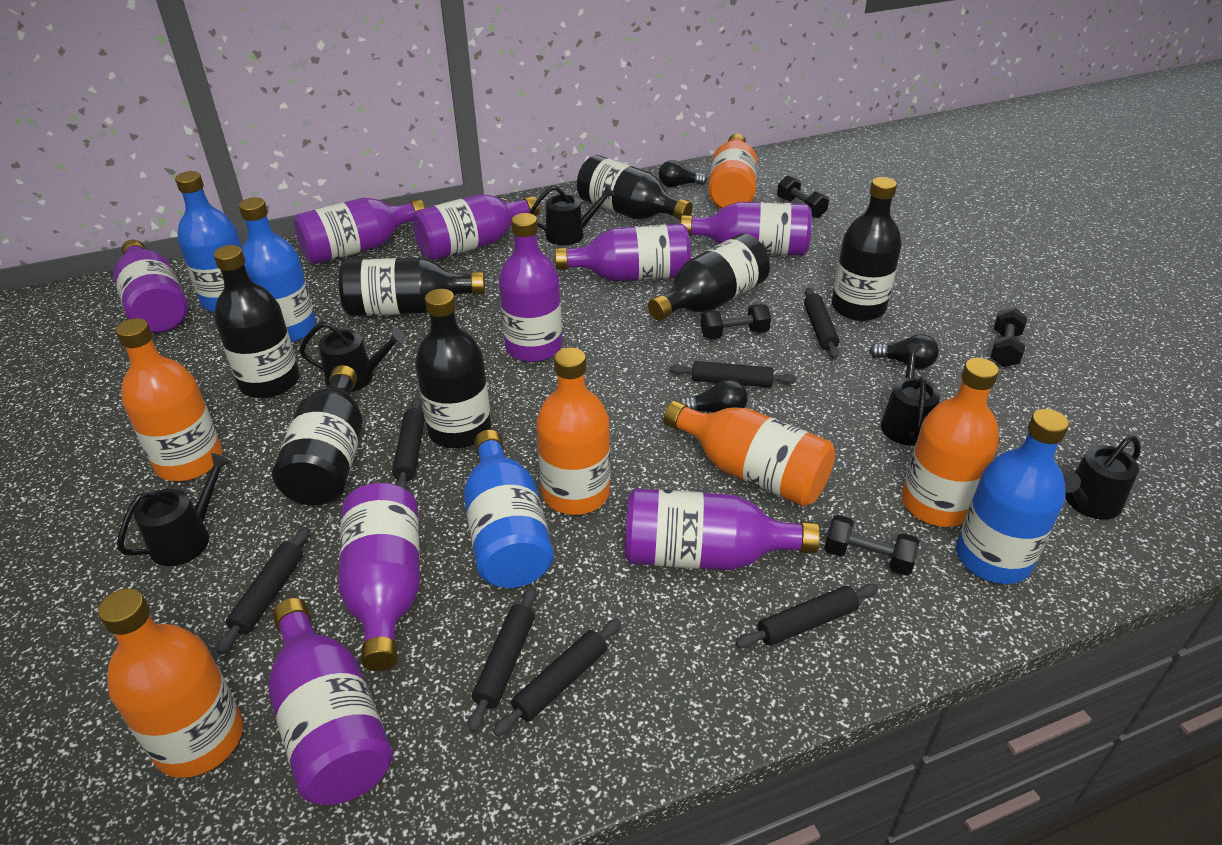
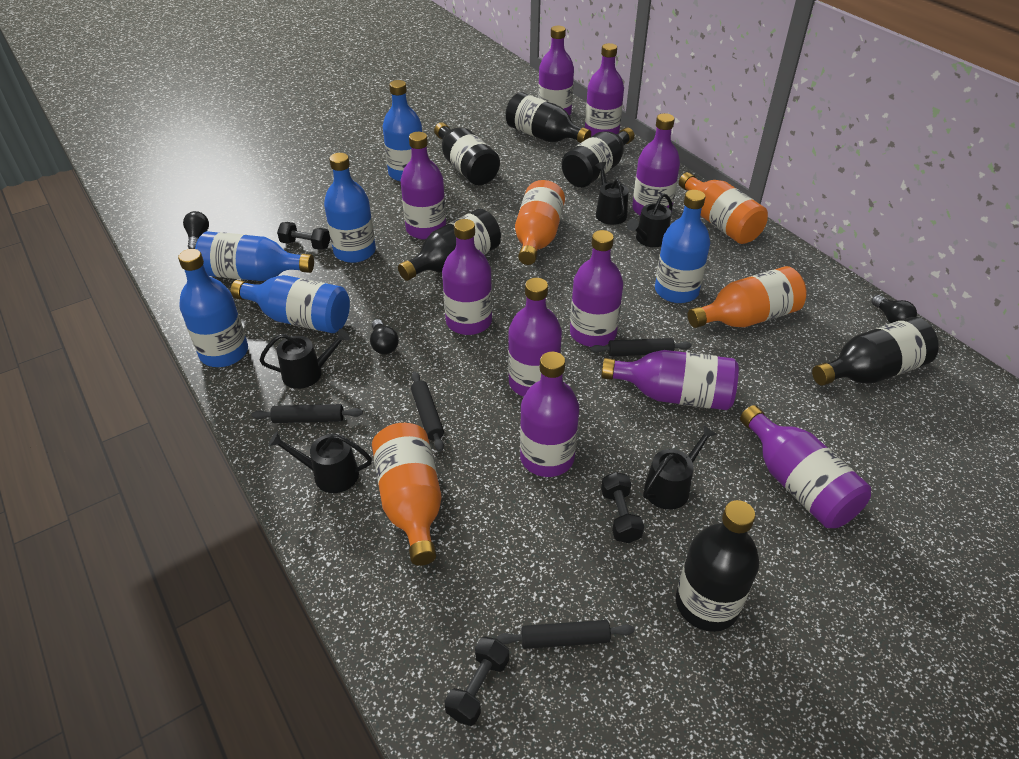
black bottle: [214,245,299,398] [272,365,363,505] [339,258,485,316] [415,289,491,448] [577,155,693,220] [648,233,770,321] [832,177,902,321] = 7 -> [398,209,501,281] [434,122,500,185] [506,92,591,143] [561,127,635,188] [676,500,759,632] [812,317,939,386] = 6
black dumbbell: [700,304,771,339] [777,176,829,218] [824,515,919,576] [991,308,1027,367] = 4 -> [277,222,330,250] [445,636,509,726] [601,472,644,543] = 3
black rolling pin: [216,527,309,654] [392,398,425,490] [468,587,537,732] [493,619,621,736] [670,361,797,387] [736,584,879,648] [804,287,839,359] = 7 -> [252,404,363,423] [411,371,444,452] [497,620,635,649] [591,338,692,356] = 4
blue bottle: [175,171,242,312] [239,197,316,343] [464,430,554,588] [956,409,1069,584] = 4 -> [178,249,248,367] [195,231,314,281] [230,275,350,333] [324,153,376,263] [382,80,422,182] [655,190,710,303] = 6
orange bottle: [98,588,243,778] [115,318,223,481] [536,348,610,515] [664,401,835,506] [708,133,758,209] [902,358,999,527] = 6 -> [372,423,442,566] [515,180,565,265] [679,172,768,244] [688,266,807,328] = 4
purple bottle: [113,240,188,333] [268,598,393,805] [294,198,425,265] [338,483,420,671] [413,194,540,260] [499,213,562,362] [555,224,691,282] [625,489,820,570] [680,202,812,256] = 9 -> [400,132,446,240] [442,219,492,335] [508,278,562,397] [520,352,579,477] [538,26,574,116] [570,230,623,347] [585,43,624,136] [601,350,739,410] [632,113,680,215] [740,405,871,528] = 10

